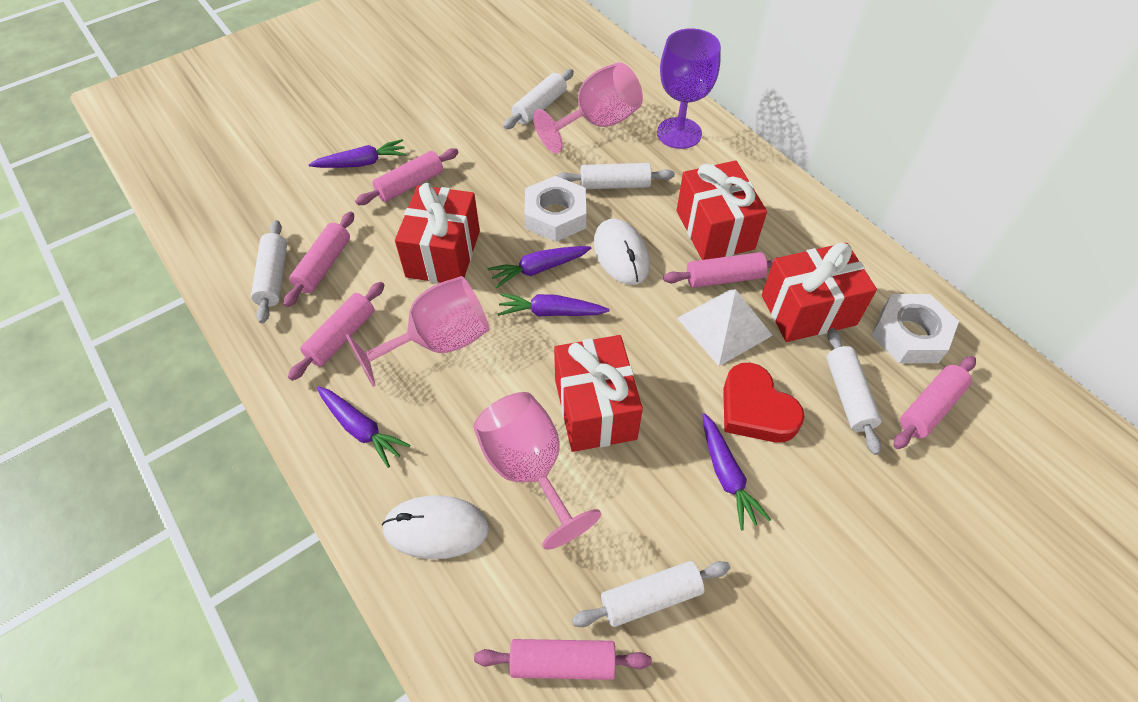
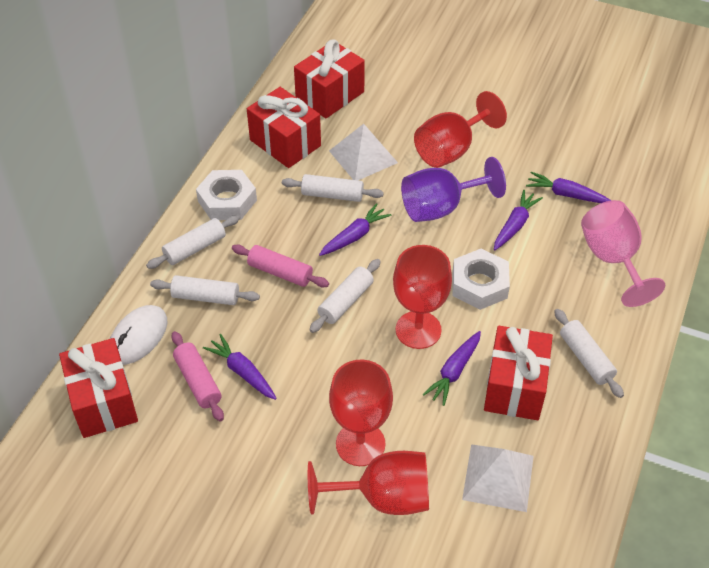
pink goblet: [346,276,489,387] [473,392,601,550] [533,62,643,153] = 3 -> [581,200,665,307] = 1
pink rolling pin: [283,211,354,307] [288,282,385,381] [355,148,459,205] [474,639,652,680] [663,252,778,288] [893,356,976,449] = 6 -> [172,331,224,421] [232,244,329,287] = 2
red goblet: none = 0 -> [308,451,429,515] [329,359,393,466] [393,245,452,349] [414,91,507,168] = 4
red heart: [723,363,805,443] = 1 -> none = 0
white mouse: [382,495,489,559] [594,218,650,285] = 2 -> [110,305,167,365] = 1
white pyramid: [677,289,773,366] = 1 -> [329,124,398,180] [462,444,534,512] = 2

